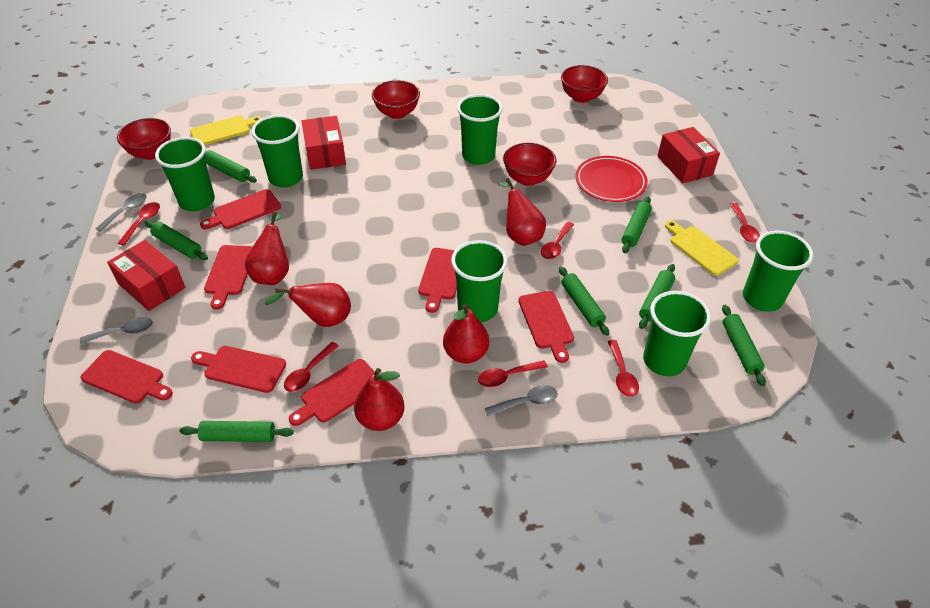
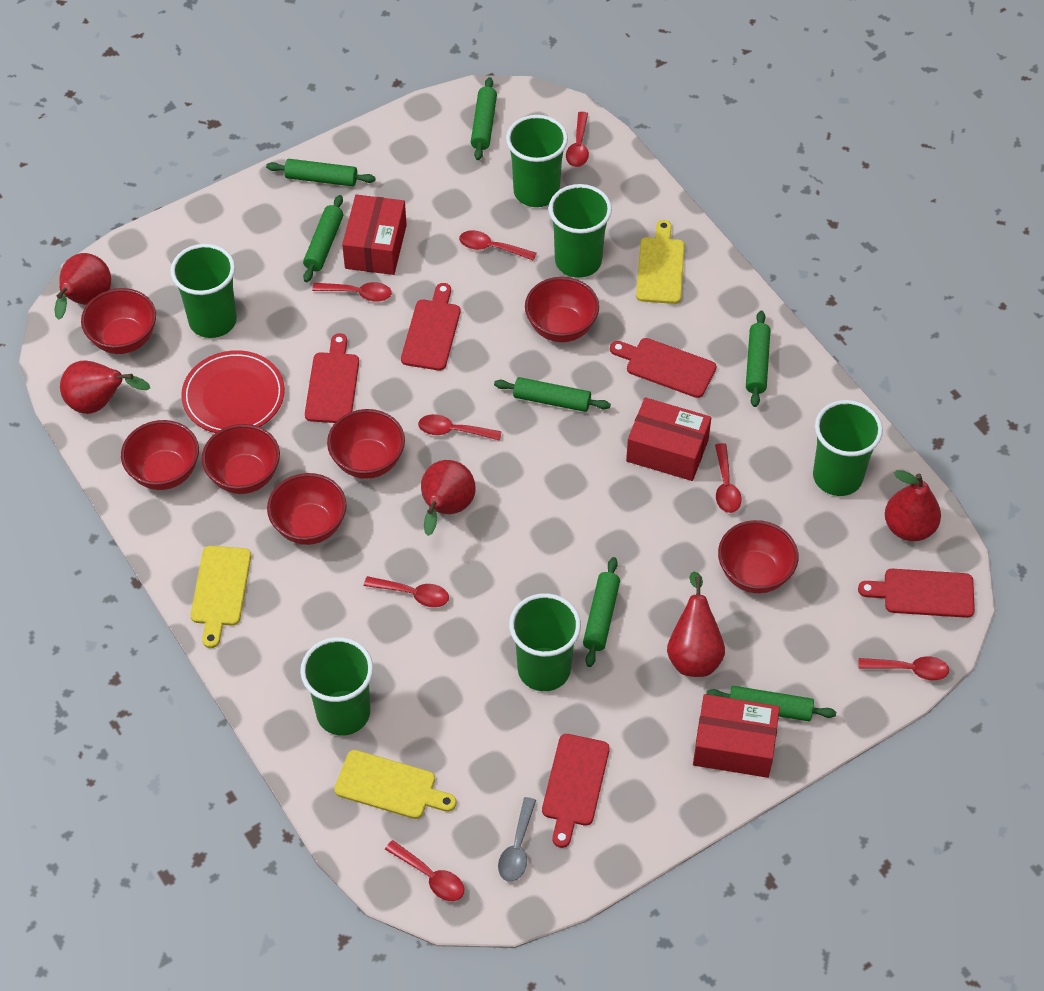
grey spoon: [80,317,153,344] [95,193,147,232] [485,385,558,416] = 3 -> [498,797,536,882] = 1
red bowl: [117,118,171,160] [372,80,420,119] [503,143,556,186] [561,65,608,103] = 4 -> [81,288,156,354] [121,420,199,490] [202,424,280,494] [267,473,347,545] [327,409,405,479] [525,277,599,342] [718,520,799,593] = 7
red cutting board: [80,350,173,404] [191,346,286,393] [200,189,281,229] [204,245,253,310] [289,359,375,426] [418,248,457,313] [518,291,574,363] = 7 -> [305,333,359,423] [401,283,460,371] [542,734,610,848] [610,338,716,398] [858,569,975,618] = 5
red spoon: [118,202,160,246] [284,342,339,392] [478,360,548,387] [541,222,574,259] [608,340,639,397] [730,203,760,242] = 6 -> [312,282,392,302] [364,576,449,607] [385,840,464,901] [418,414,502,441] [459,230,536,261] [566,112,589,167] [715,443,741,513] [858,656,949,680] = 8
yellow cutting board: [190,116,262,145] [665,221,739,276] = 2 -> [191,546,251,648] [334,750,457,819] [636,220,685,304] = 3

